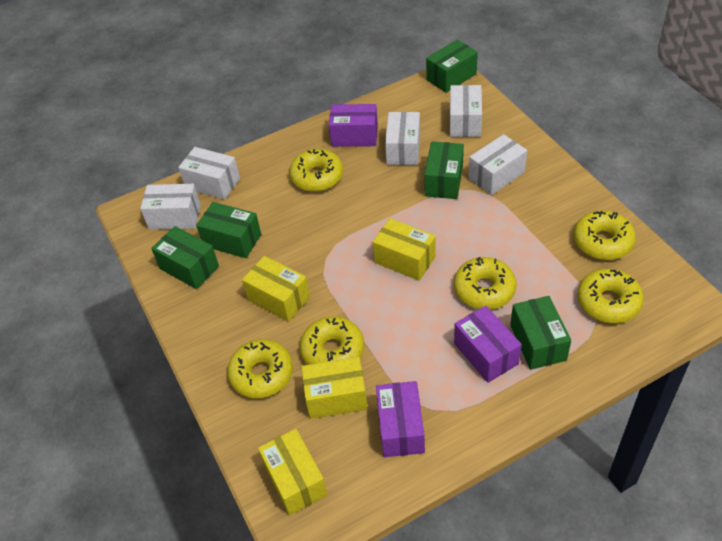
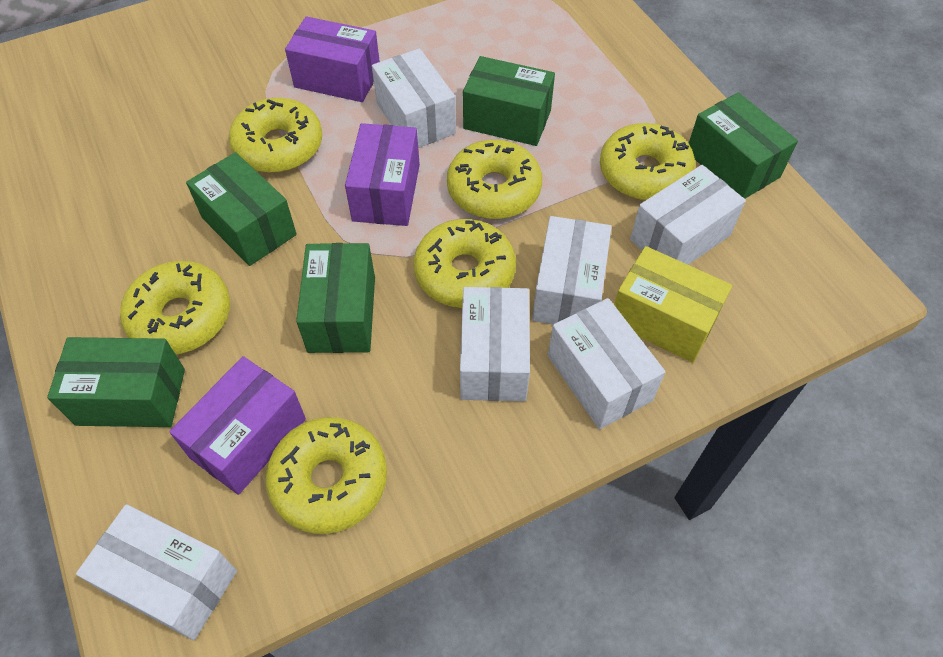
white box: [140,184,201,230] [178,147,240,200] [385,112,420,165] [450,85,482,137] [468,134,527,195] = 5 -> [76,504,237,640] [372,48,456,148] [460,287,530,401] [532,216,612,324] [548,298,665,429] [630,165,746,265] = 6
yellow box: [242,256,310,322] [258,429,328,516] [301,357,368,419] [373,218,436,281] = 4 -> [614,246,732,363] = 1

